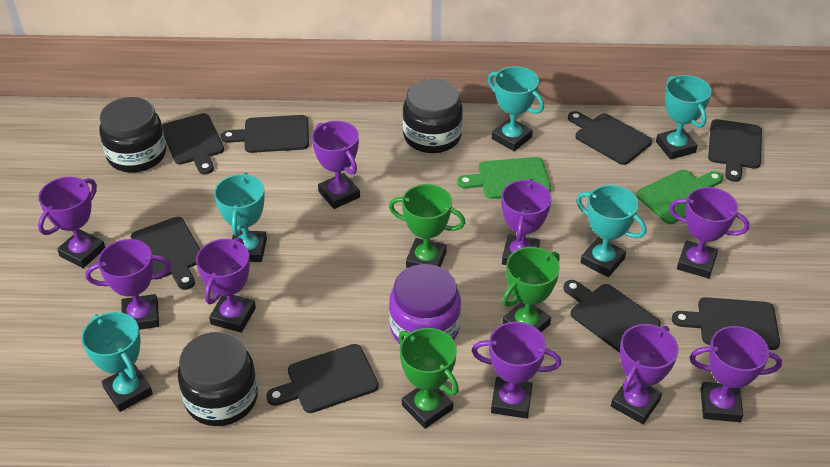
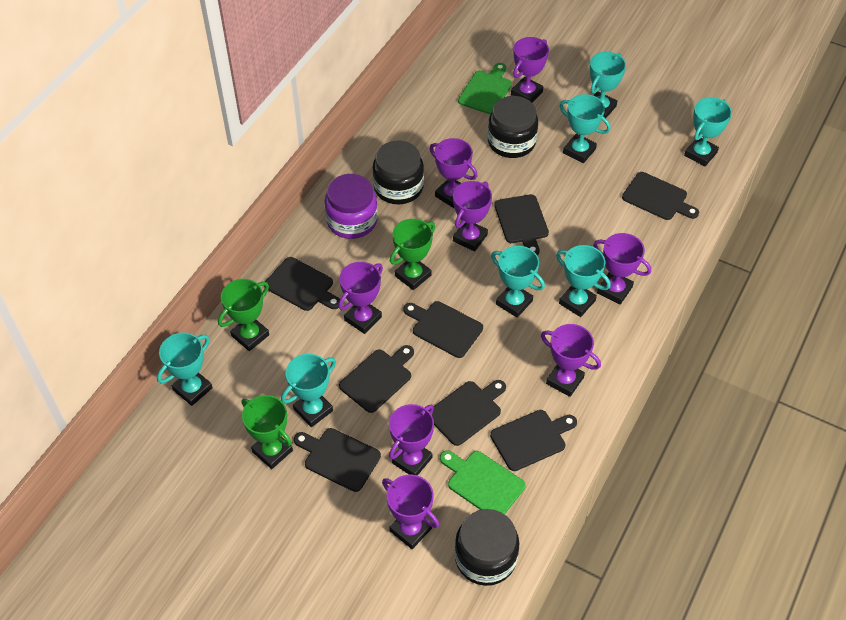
purple trophy: [38,177,105,268] [85,239,171,330] [196,237,256,333] [312,121,360,209] [472,322,561,419] [501,179,552,265] [611,324,679,424] [669,187,749,279] [690,326,782,422] = 9 -> [338,262,383,334] [382,474,439,549] [389,404,434,476] [430,138,478,208] [453,181,492,252] [511,37,549,102] [541,324,601,397] [593,233,651,305] = 8
turquoise trophy: [81,312,153,412] [214,173,267,262] [488,66,544,151] [576,185,646,277] [656,75,712,160] = 5 -> [157,332,212,406] [281,354,336,427] [491,246,545,318] [556,245,611,317] [560,94,611,163] [590,52,626,118] [684,97,732,166] = 7

